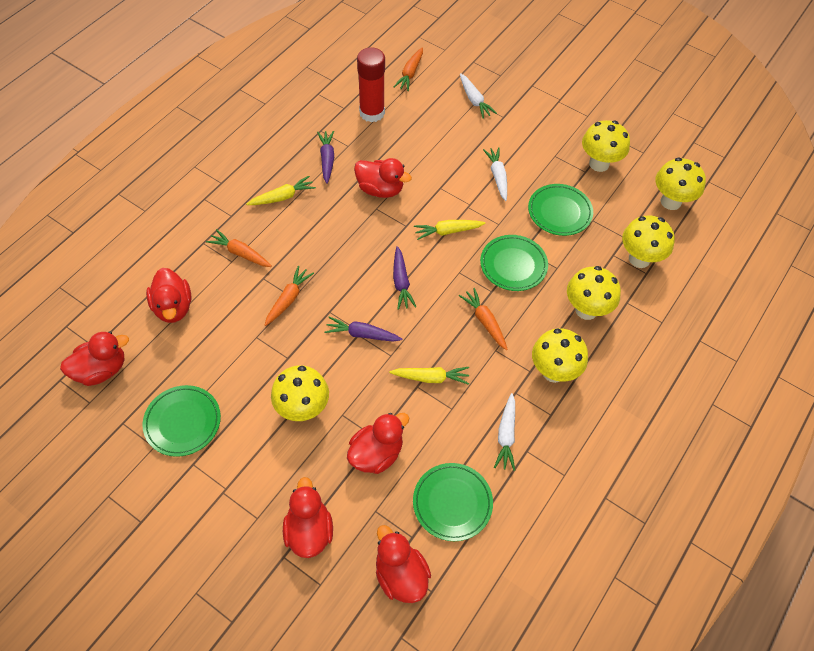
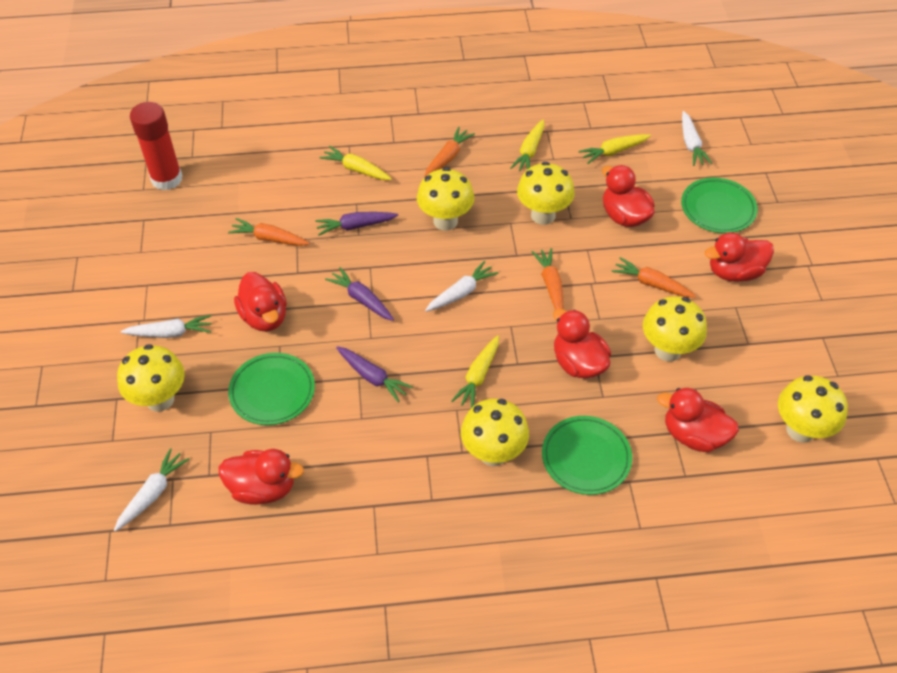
green plate: [142,385,221,457] [413,463,493,541] [480,235,548,291] [528,184,593,236] = 4 -> [228,353,315,425] [542,416,632,495] [681,178,758,233] = 3
white carrot: [460,73,497,119] [483,147,507,201] [494,393,515,471] = 3 -> [114,448,190,531] [121,315,211,338] [425,261,498,312] [682,111,712,166] = 4
yellow carrot: [246,176,316,205] [389,367,469,385] [414,220,486,240] = 3 -> [319,146,392,180] [451,335,499,408] [511,119,545,171] [578,134,651,164] = 4

